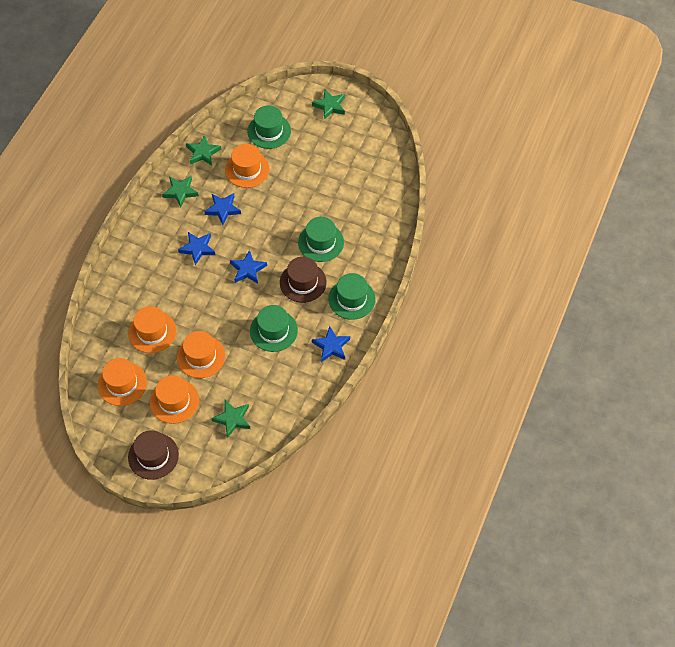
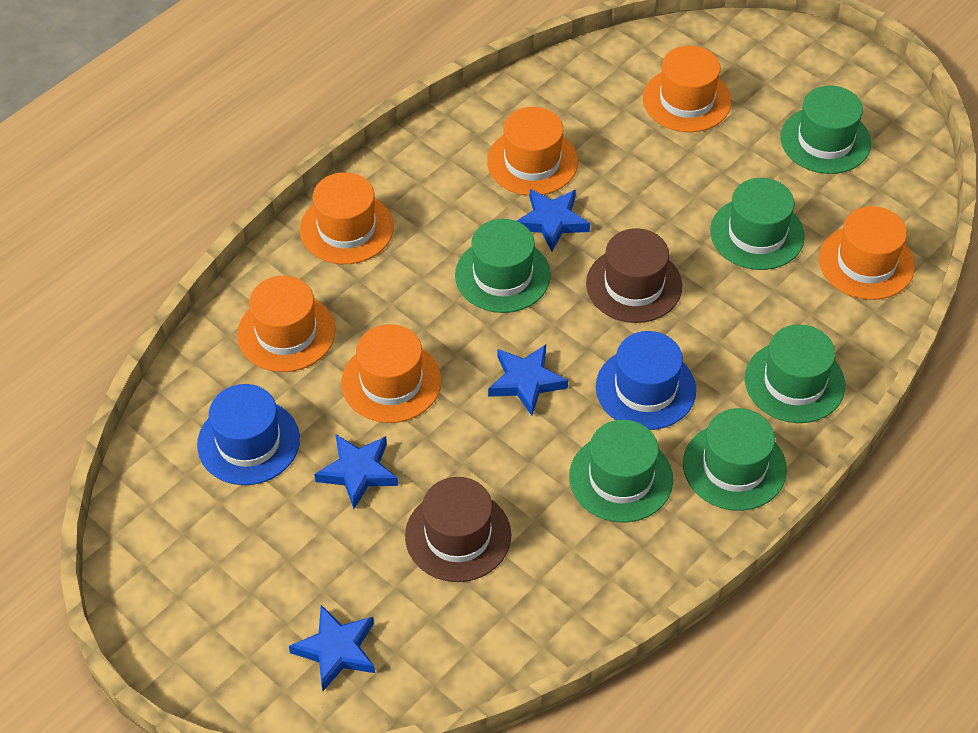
blue hat: none = 0 -> [197,384,300,485] [596,331,696,430] = 2
green hat: [247,105,291,149] [250,305,298,352] [298,217,344,262] [328,273,376,320] = 4 -> [455,219,551,313] [569,420,673,522] [683,408,787,511] [710,178,805,270] [745,324,845,423] [780,86,871,174] = 6
green star: [162,176,199,208] [186,135,221,166] [211,400,250,438] [312,89,345,120] = 4 -> none = 0
orange hat: [98,358,147,406] [128,306,176,353] [150,375,199,424] [177,331,225,378] [225,144,269,188] = 5 -> [237,276,336,372] [300,172,394,264] [341,324,442,423] [487,107,578,196] [643,46,732,132] [819,206,915,300] = 6

